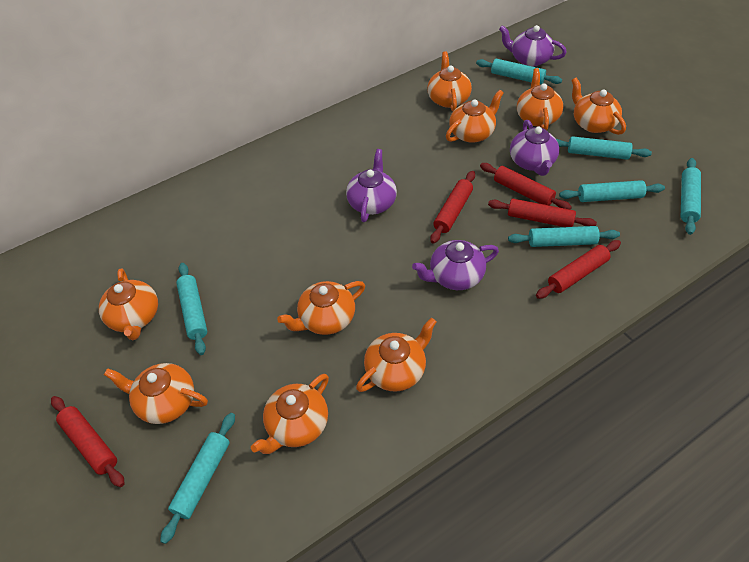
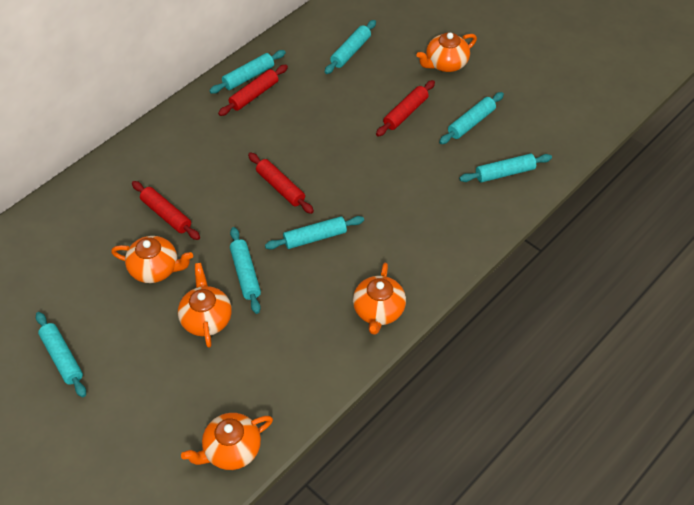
orange teapot: [99,268,158,340] [104,363,208,424] [251,374,329,454] [277,281,365,335] [356,318,436,392] [427,51,472,112] [446,90,504,143] [517,68,563,130] [571,78,626,135] = 9 -> [111,236,193,283] [178,263,232,348] [181,413,273,470] [353,263,406,335] [417,32,477,72] = 5
purple teapot: [346,149,397,222] [412,240,499,290] [499,25,567,67] [510,120,559,176] = 4 -> none = 0
red rolling pin: [51,396,125,487] [430,171,475,243] [480,163,572,210] [488,199,597,227] [536,240,621,299] = 5 -> [132,181,200,240] [218,65,288,116] [248,153,314,214] [376,80,435,137] = 4

